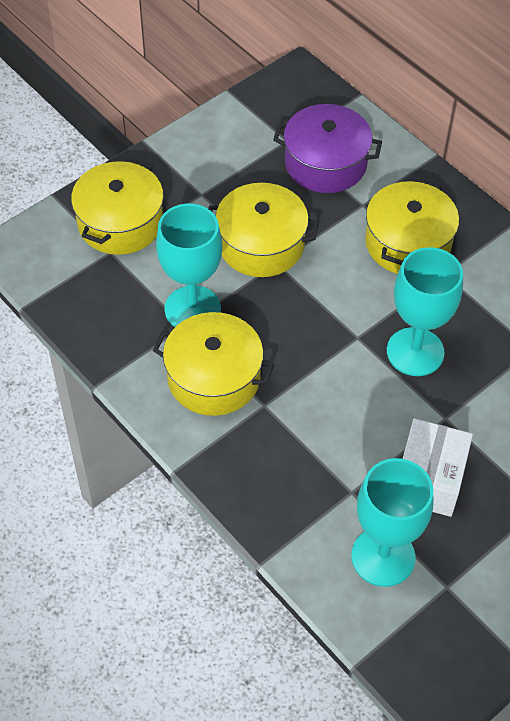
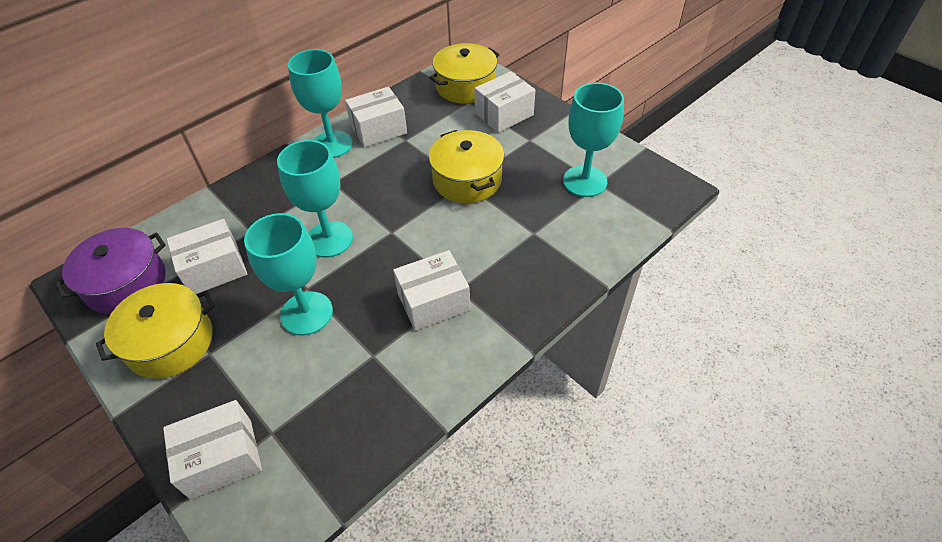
turquoise goblet: [156,204,222,327] [351,458,433,587] [387,247,463,376] = 3 -> [244,213,333,336] [277,140,353,258] [288,49,353,158] [563,83,624,197] = 4
white box: [402,418,473,517] = 1 -> [163,400,262,500] [167,219,247,294] [345,87,407,148] [393,250,470,331] [474,71,535,133] = 5
yellow pot: [71,159,164,255] [153,312,275,416] [208,183,319,277] [365,179,459,274] = 4 -> [96,283,215,379] [429,43,500,104] [429,130,504,203] = 3

